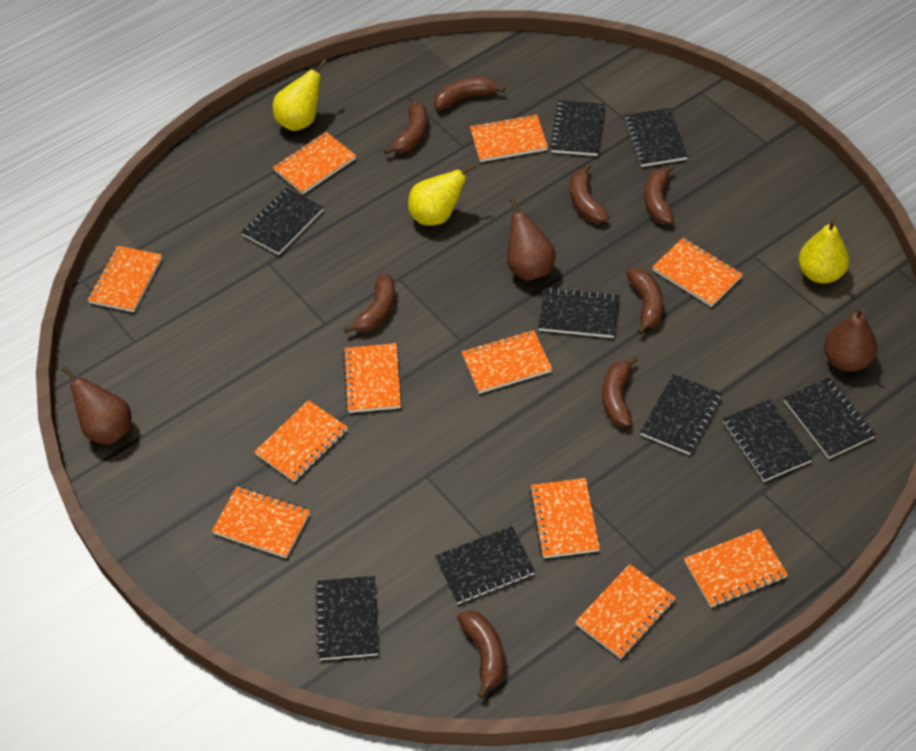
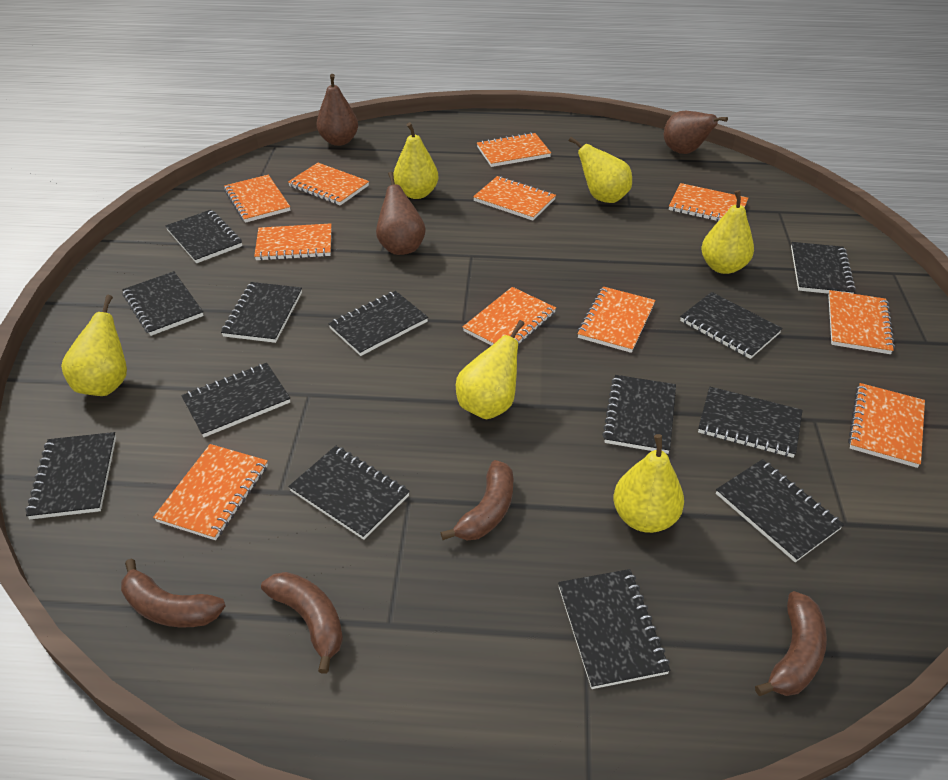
black notebook: [241,188,324,255] [315,576,378,660] [435,526,535,604] [538,287,620,338] [550,100,605,156] [624,108,688,167] [640,374,723,455] [723,399,812,482] [784,377,876,459] = 9 -> [26,432,116,519] [122,271,204,336] [166,210,242,263] [181,363,290,437] [221,282,302,343] [288,446,410,540] [328,291,428,356] [558,569,670,689] [602,375,676,454] [680,292,783,359] [698,387,803,458] [716,459,844,562] [791,242,856,294] = 13
brown banana: [344,273,395,333] [384,102,428,154] [434,77,505,110] [457,610,504,699] [570,163,609,223] [602,355,638,426] [626,268,663,335] [645,164,675,224] = 8 -> [121,559,225,627] [261,572,343,674] [441,460,514,541] [755,591,827,696] = 4
yellow pear: [273,59,327,131] [408,163,477,226] [798,219,849,284] = 3 -> [61,295,127,396] [393,122,438,199] [456,320,524,419] [569,137,632,203] [614,434,684,533] [702,190,754,274] = 6

